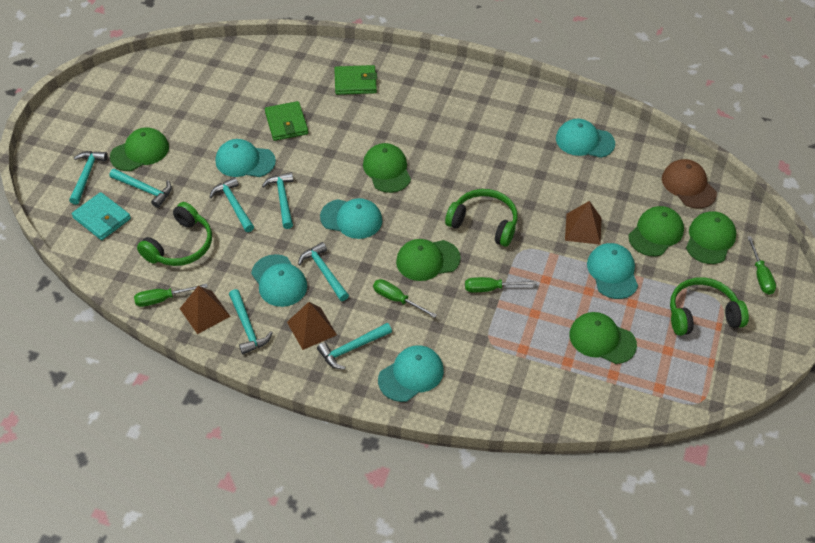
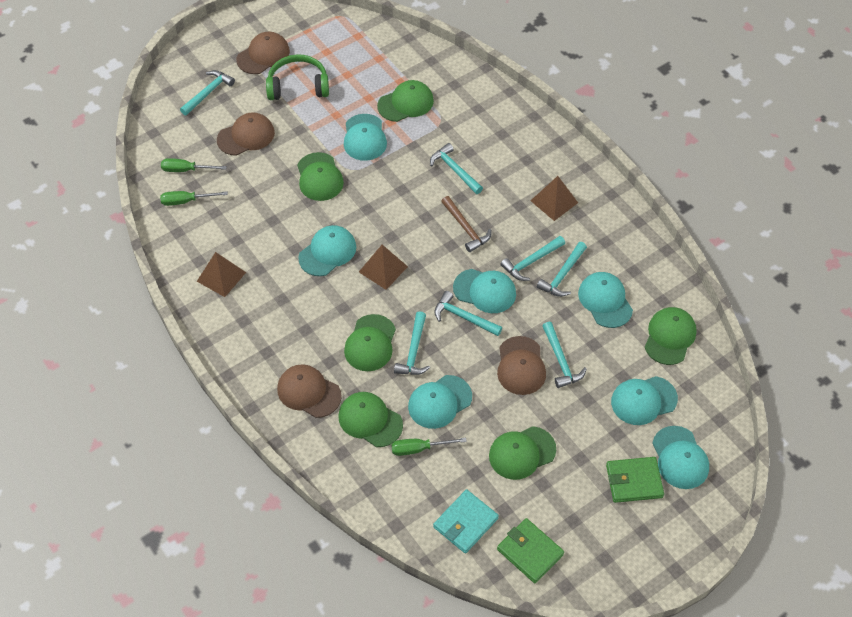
brown cap: [662,159,717,209] = 1 -> [217,112,275,156] [237,32,290,74] [277,364,342,418] [497,336,546,395] = 4
brown hammer: none = 0 -> [441,196,491,252] = 1
green headphones: [137,202,212,266] [445,189,518,247] [670,277,749,336] = 3 -> [266,54,329,100] = 1
green screwdriver: [134,284,208,307] [373,279,437,318] [465,277,537,292] [747,236,776,295] = 4 -> [160,191,228,206] [161,158,227,172] [391,438,467,456] = 3
turquoise cap: [216,139,276,177] [251,254,307,307] [320,198,382,239] [378,345,444,402] [556,119,615,158] [587,243,638,299] = 6 -> [298,225,356,276] [344,114,387,161] [408,375,472,429] [453,269,516,313] [578,272,633,328] [611,376,678,425] [653,426,709,489] = 7

